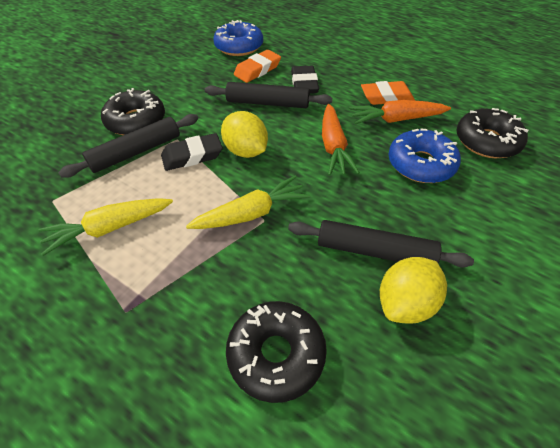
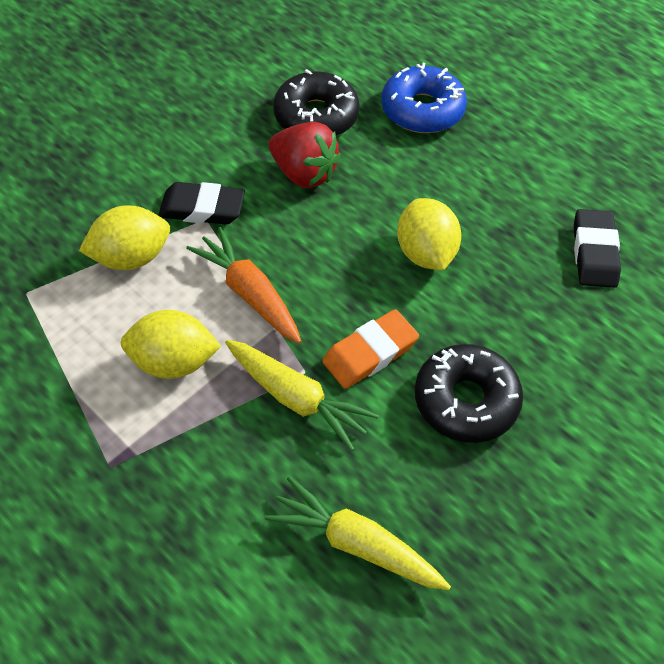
black donut: [101,88,165,135] [226,301,327,403] [456,108,528,158] = 3 -> [273,69,360,136] [415,344,523,443] = 2
black rolling pin: [58,114,198,178] [205,82,332,108] [288,220,474,267] = 3 -> none = 0
blue donut: [213,20,263,56] [388,129,461,183] = 2 -> [381,63,467,133] = 1
orange carrot: [322,104,360,176] [349,100,451,124] = 2 -> [186,227,301,344] = 1
orange eraser: [234,50,281,83] [361,81,415,105] = 2 -> [322,309,419,389] = 1
red strawberry: none = 0 -> [268,122,341,188] = 1
yellow lemon: [221,111,268,158] [380,257,447,324] = 2 -> [79,205,170,270] [120,310,221,379] [397,198,461,270] = 3

